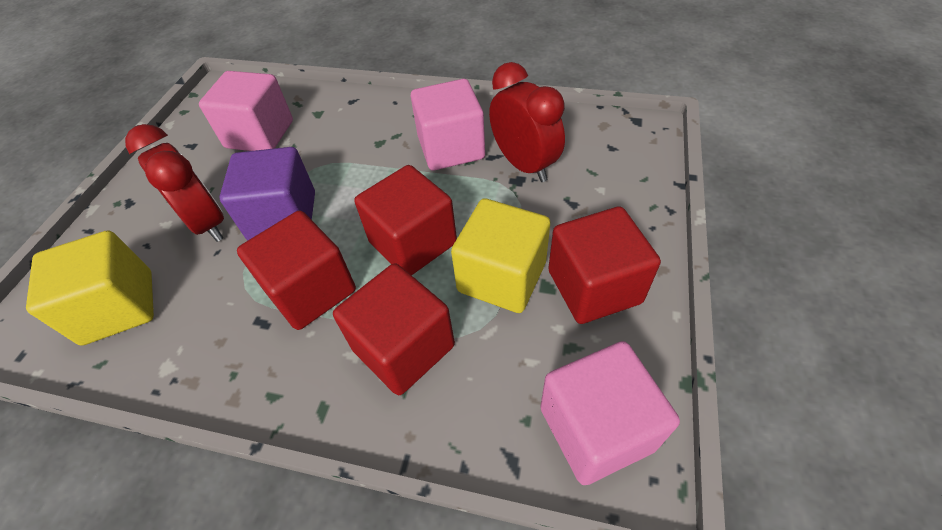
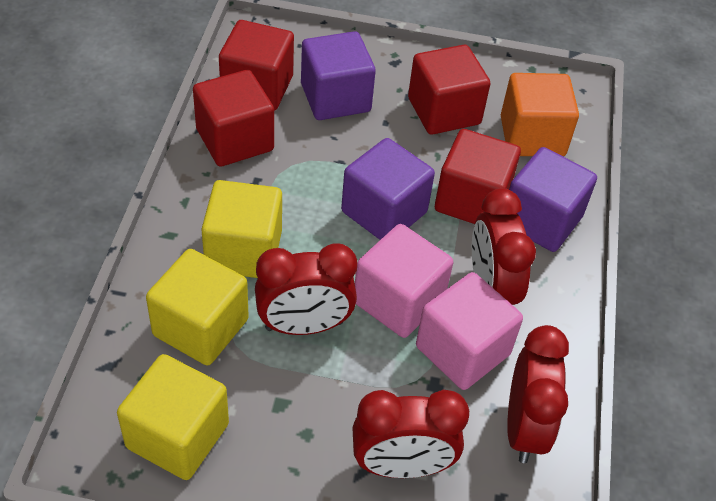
orange cube: none = 0 -> [501,73,579,156] = 1
pink cube: [199,71,293,151] [411,79,485,171] [540,341,680,485] = 3 -> [355,224,453,338] [416,272,523,390] = 2
purple cube: [219,147,315,240] = 1 -> [301,31,376,120] [341,138,435,240] [509,147,597,252] = 3
red clock: [125,124,224,242] [489,62,565,182] = 2 -> [255,243,357,335] [352,390,469,478] [472,188,536,305] [507,325,569,463] = 4
yellow cube: [26,230,154,346] [451,198,550,313] = 2 -> [117,354,229,480] [146,249,249,365] [201,180,282,278] = 3

